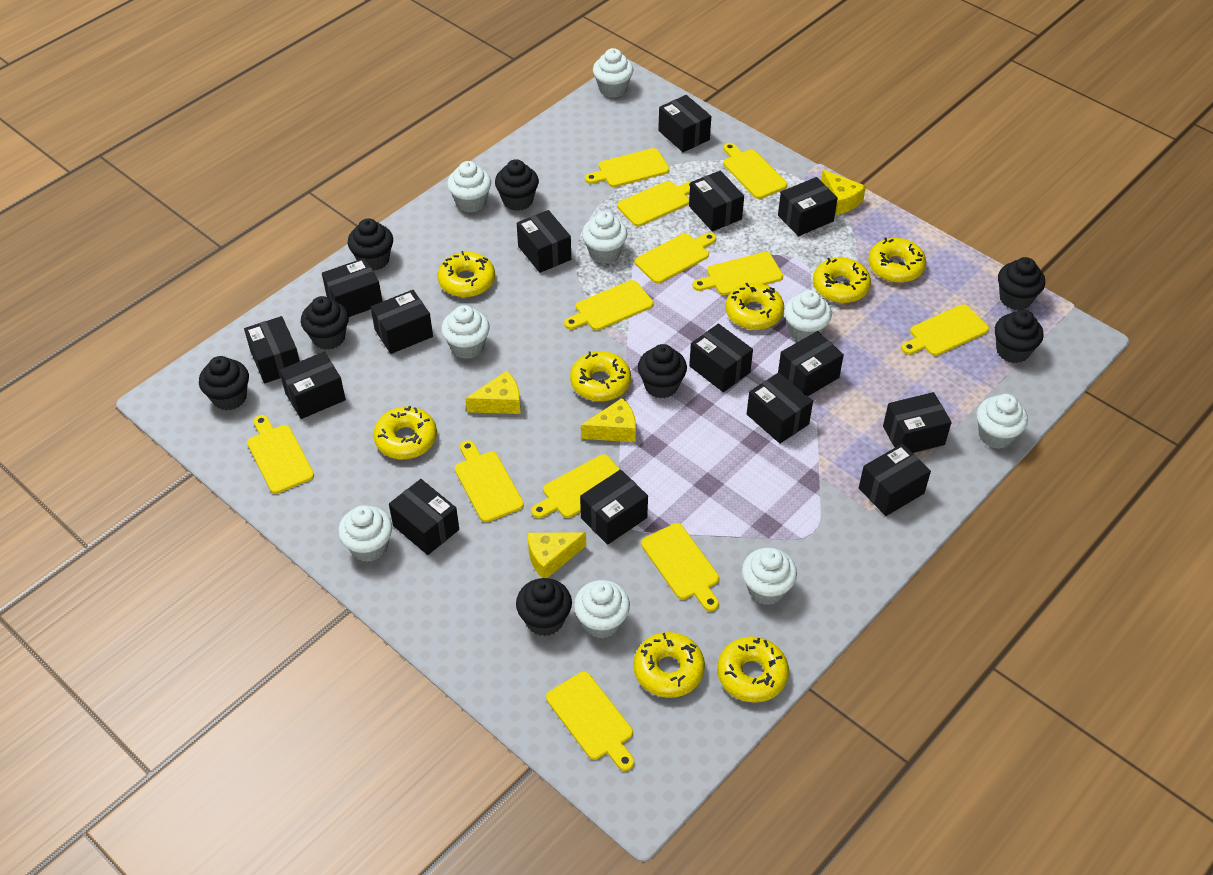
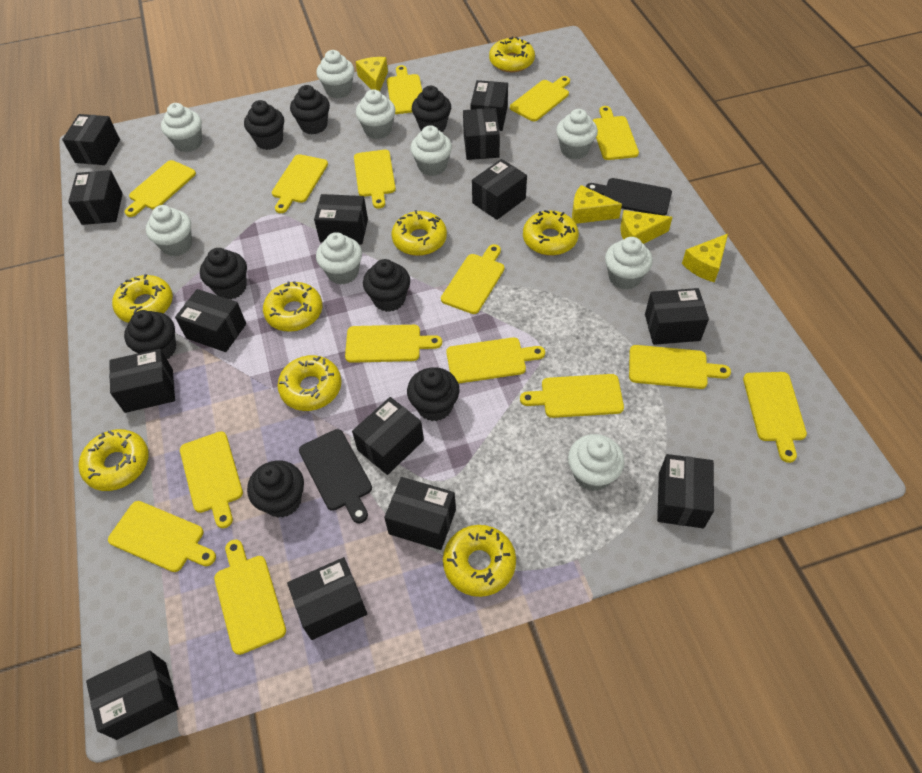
black box: [244,316,300,383] [279,352,346,419] [322,258,382,317] [371,290,433,354] [389,479,459,555] [517,210,571,273] [580,469,648,545] [658,95,711,152] [689,171,744,232] [689,324,753,392] [747,372,813,444] [778,177,838,236] [778,331,844,396] [859,444,931,516] [883,392,952,453] = 15 -> [62,114,120,165] [68,170,123,225] [86,650,179,740] [109,349,175,413] [175,289,246,352] [287,557,367,640] [314,194,368,244] [352,397,424,475] [384,477,456,550] [463,108,500,160] [470,80,508,131] [472,159,527,220] [645,288,709,345] [657,454,714,528] = 14
black cutting board: none = 0 -> [299,429,372,523] [586,178,672,216] = 2
yellow cutting board: [247,415,314,494] [455,440,524,522] [531,454,620,518] [546,672,634,771] [564,280,653,331] [585,148,670,187] [617,181,692,226] [635,233,716,283] [641,523,719,611] [693,252,783,295] [723,143,787,199] [901,304,989,356] = 12 -> [108,501,216,572] [125,160,196,217] [180,431,243,528] [214,539,286,655] [272,154,328,213] [345,325,442,363] [354,150,396,208] [387,65,422,114] [441,244,505,314] [446,337,545,384] [510,76,570,121] [520,374,624,418] [592,106,639,160] [629,345,731,389] [743,372,807,463] = 15

